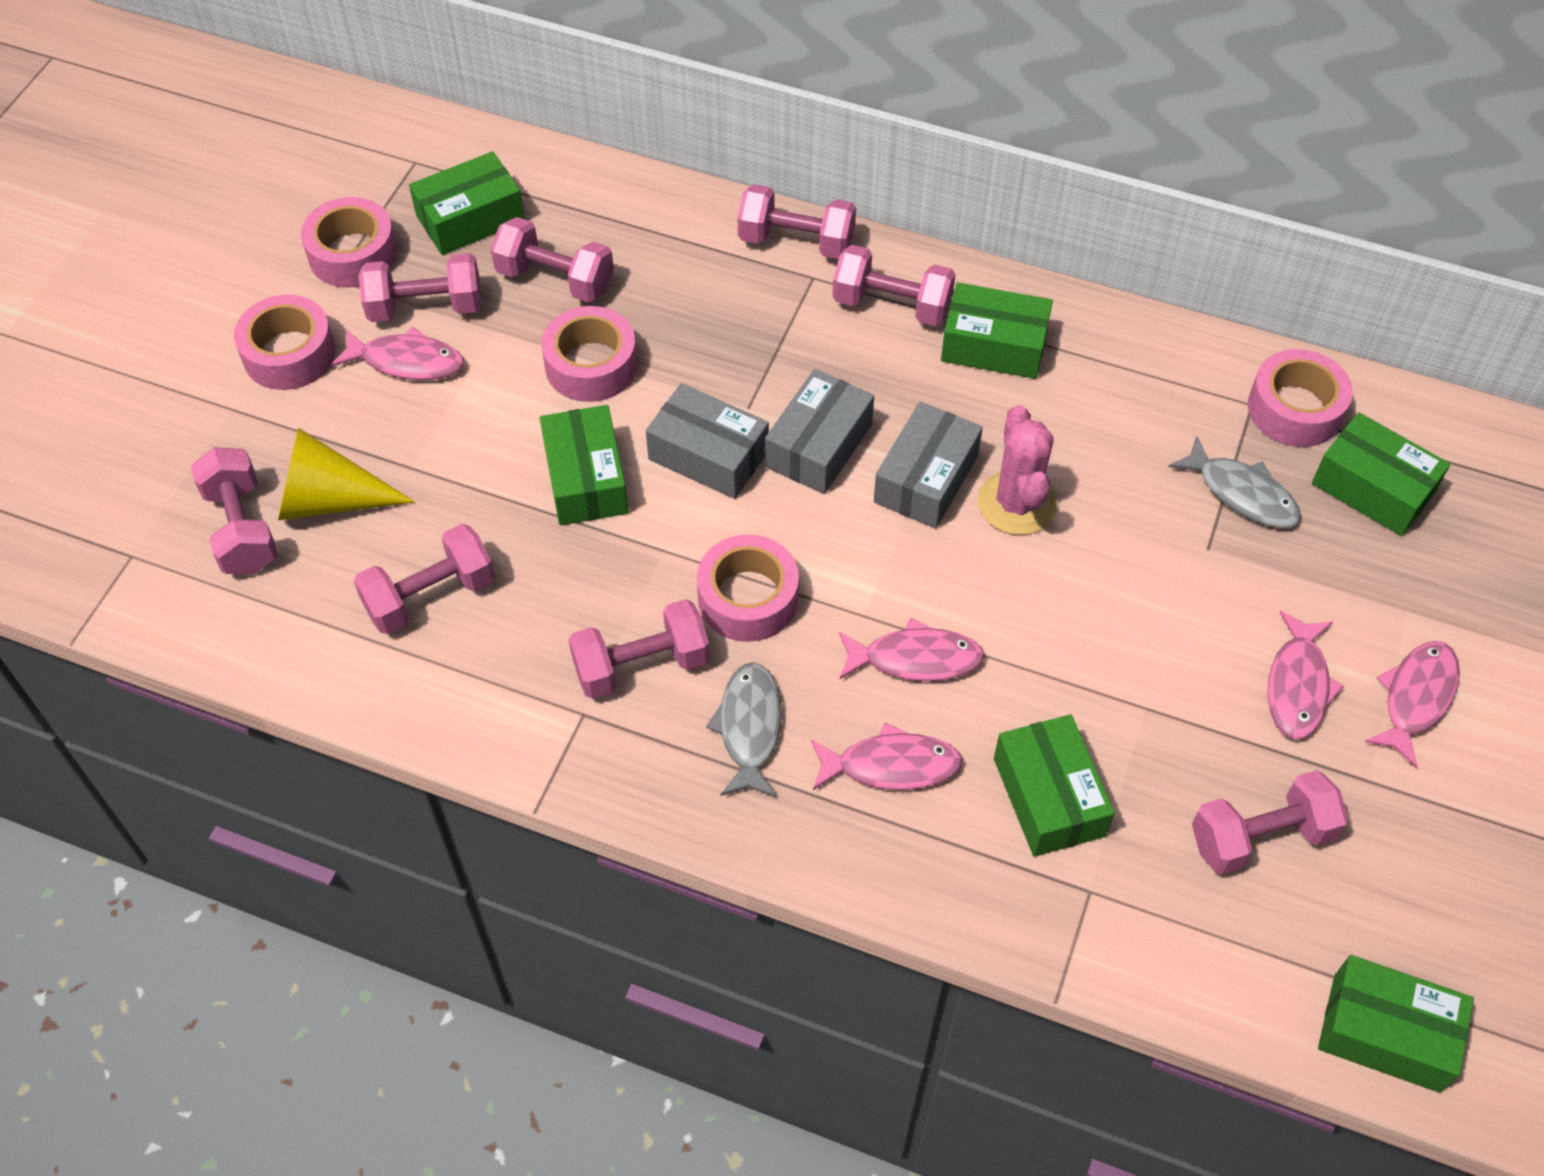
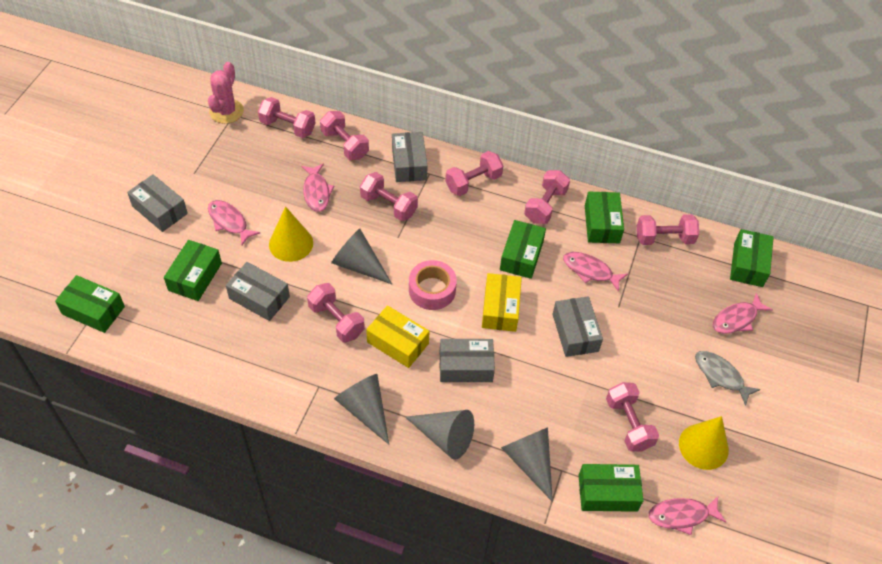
grey box: [646,383,769,499] [765,369,874,494] [874,402,983,528] = 3 -> [127,174,188,232] [226,262,290,321] [392,132,428,182] [440,339,495,382] [552,296,603,357] = 5
grey cone: none = 0 -> [331,229,392,284] [334,374,389,445] [405,410,474,460] [501,427,553,502] = 4
grey fish: [706,662,782,797] [1168,436,1301,528] = 2 -> [695,351,761,406] = 1
pink tape: [234,295,336,390] [301,197,398,288] [541,306,637,402] [697,534,799,642] [1248,349,1353,447] = 5 -> [409,260,457,310] = 1
yellow box: none = 0 -> [366,305,430,368] [482,273,522,332] = 2
yellow cone: [278,428,415,520] = 1 -> [269,206,313,262] [679,416,729,470] = 2

